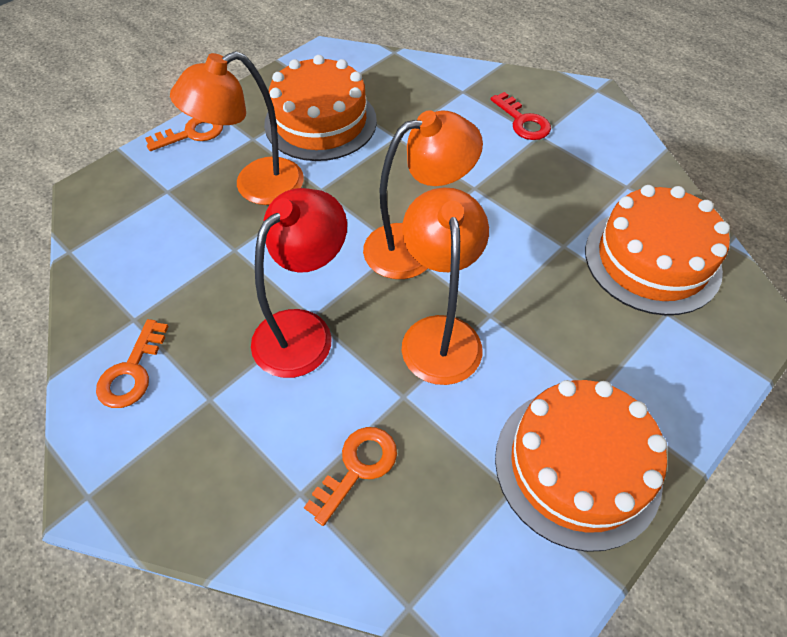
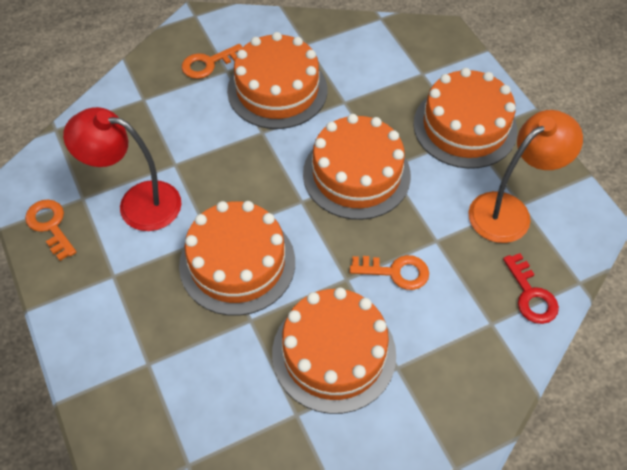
orange cake: [264,55,377,161] [495,380,667,552] [585,185,730,315] = 3 -> [179,201,295,316] [227,32,327,129] [272,288,396,414] [303,114,411,220] [413,68,517,169] = 5
orange lamp: [170,51,304,205] [363,110,483,279] [402,188,489,385] = 3 -> [468,110,583,243] = 1

